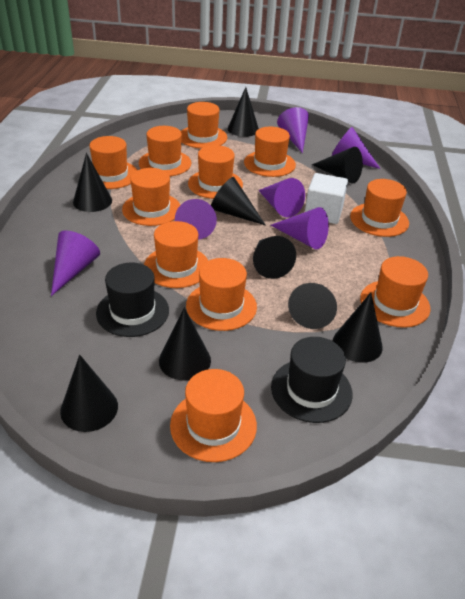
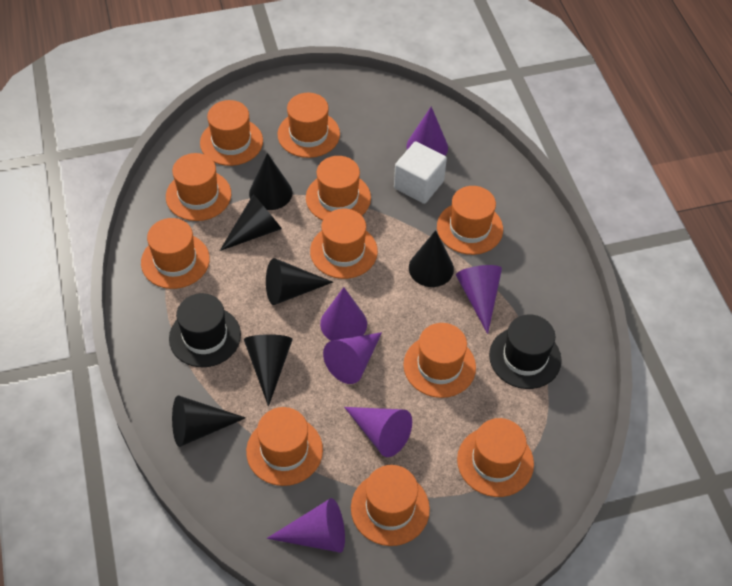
black cone: [60,355,118,432] [73,153,112,212] [159,307,211,380] [211,177,266,225] [228,87,259,137] [253,236,296,279] [288,283,337,329] [312,147,363,183] [333,292,383,363] = 9 -> [172,395,246,447] [220,194,282,251] [244,334,293,407] [249,153,292,210] [266,258,333,305] [409,230,454,287] = 6

